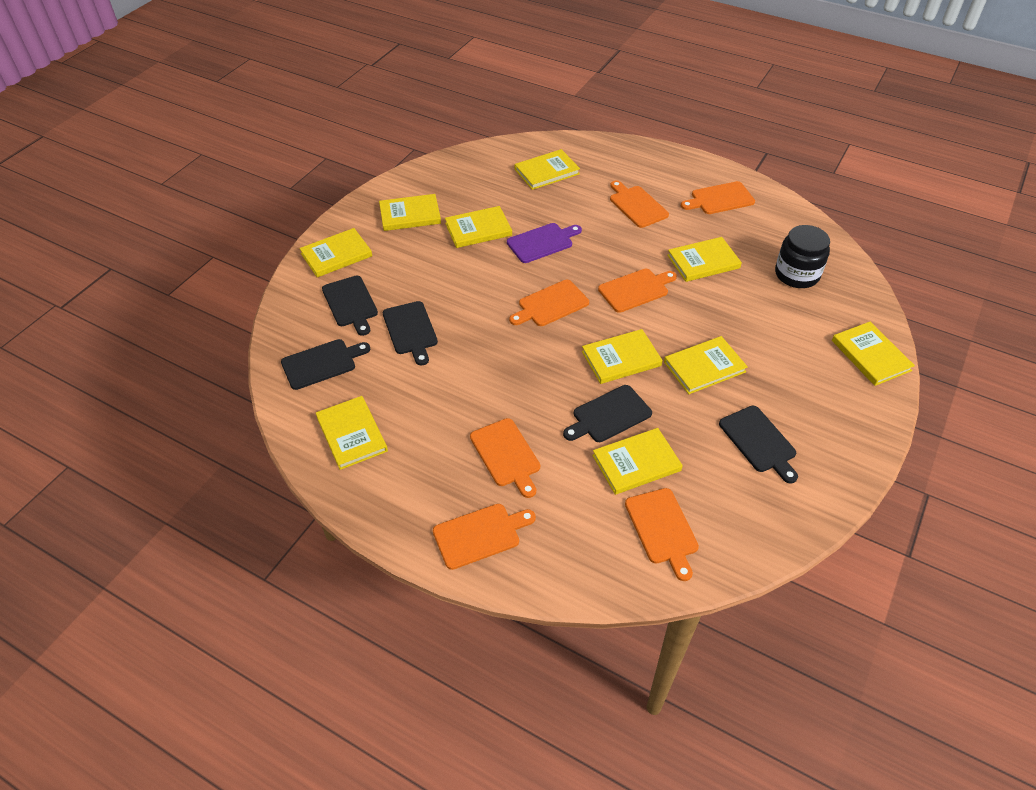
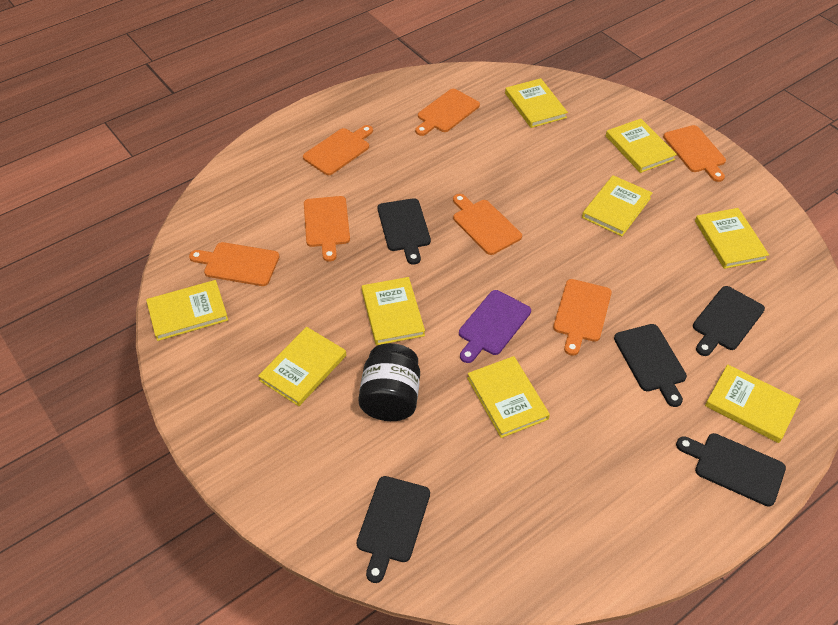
yellow book: [299,228,372,277] [316,396,388,470] [379,194,441,231] [445,206,512,248] [515,149,580,190] [582,329,663,384] [592,428,683,495] [664,336,748,394] [667,237,742,282] [832,322,915,386] = 10 -> [146,280,228,341] [258,327,346,406] [362,277,425,345] [467,356,550,438] [505,78,568,128] [582,175,652,236] [606,119,677,173] [695,208,769,269] [705,364,801,443] = 9

